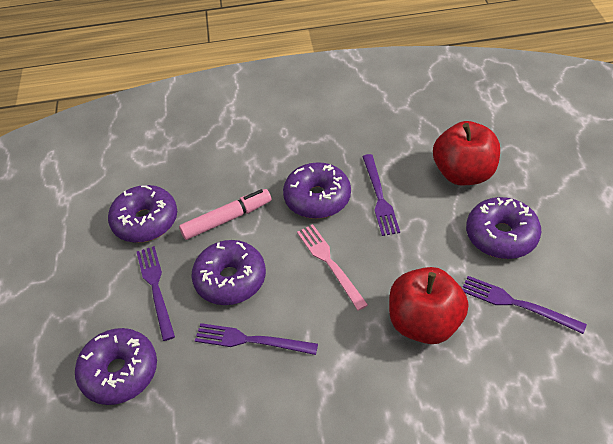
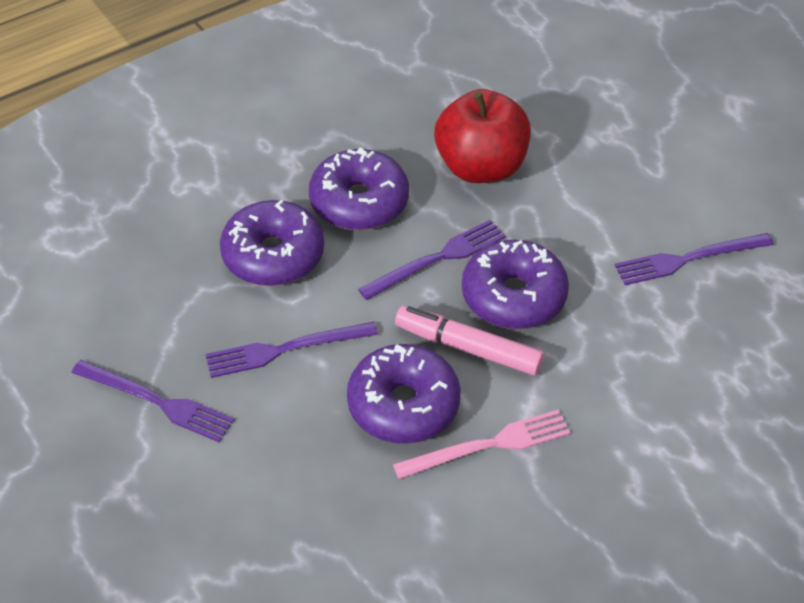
purple donut: [75,328,157,405] [108,185,177,243] [192,240,266,305] [283,162,351,219] [466,197,541,259] = 5 -> [220,200,324,286] [309,147,409,230] [347,344,461,444] [462,240,569,329] = 4
red apple: [389,267,469,344] [433,121,500,185] = 2 -> [434,89,531,183] = 1

